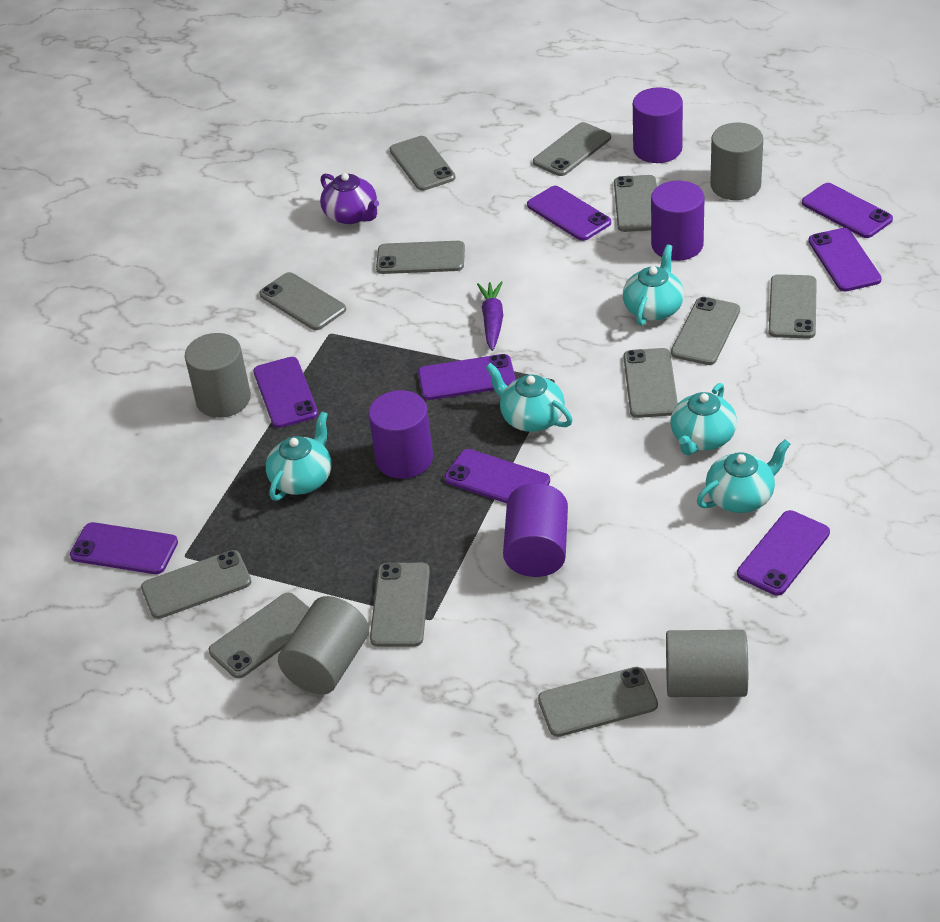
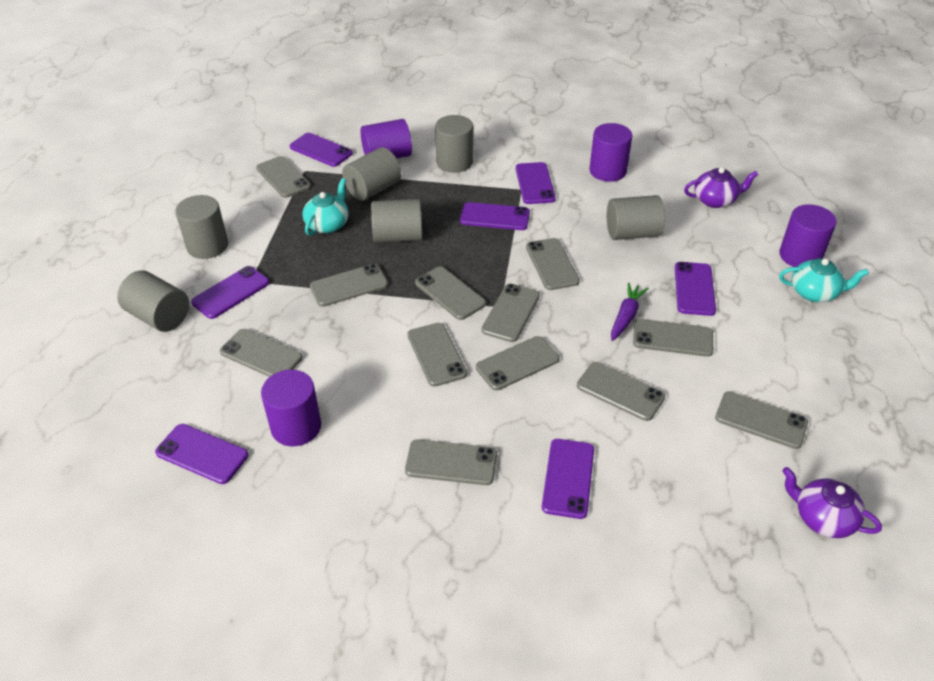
grey cylinder: [185,333,251,418] [278,596,369,694] [666,630,748,697] [710,122,763,200] = 4 -> [117,270,189,332] [175,195,228,259] [342,147,401,201] [371,199,423,243] [435,115,473,173] [607,195,665,240] = 6
purple phone: [70,522,178,574] [253,357,318,428] [418,354,516,400] [444,449,550,503] [527,186,611,241] [737,510,830,596] [802,183,893,238] [808,228,882,292] = 8 -> [155,424,248,484] [191,266,269,319] [290,133,353,167] [460,202,530,230] [516,162,556,204] [542,439,594,519] [675,262,716,316] = 7
purple teapot: [320,173,379,224] = 1 -> [684,167,758,208] [782,467,882,538] = 2
turquoise teapot: [266,411,332,501] [485,363,572,432] [623,244,684,326] [670,383,737,455] [697,439,790,513] = 5 -> [303,178,349,236] [779,258,869,302] = 2

